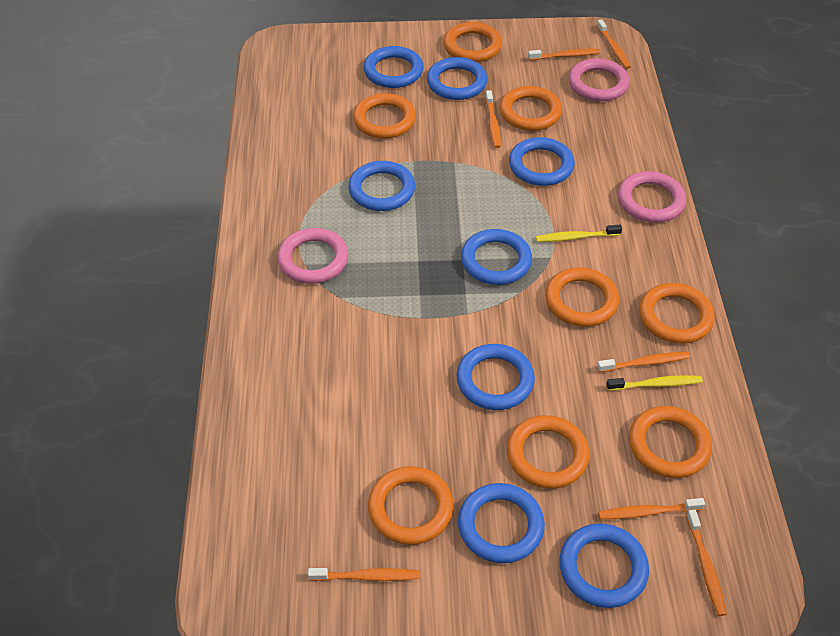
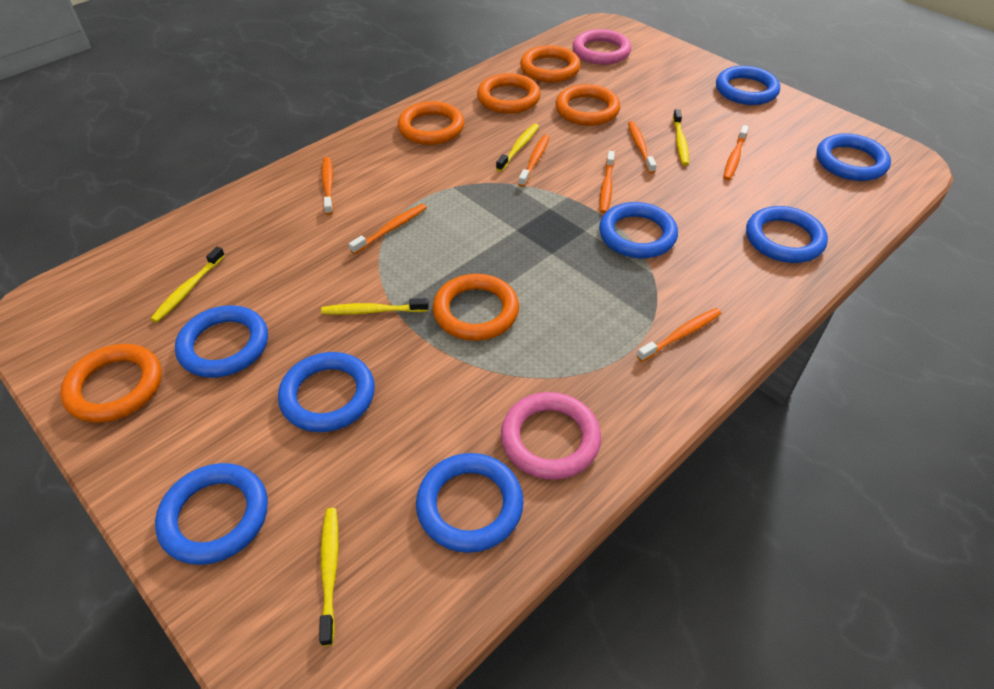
orange ring: [353,93,416,139] [368,466,454,545] [443,22,502,62] [500,86,562,131] [507,415,590,489] [545,267,619,327] [629,406,712,478] [639,283,715,344] = 8 -> [60,344,162,423] [398,101,465,145] [433,274,519,341] [477,73,541,114] [520,45,581,83] [555,84,620,126] = 6
pink ring: [277,228,349,284] [568,58,630,101] [618,171,686,222] = 3 -> [501,392,601,480] [573,29,631,65] = 2
yellow toothbrush: [536,224,622,242] [607,375,703,391] = 2 -> [151,246,225,322] [319,508,338,646] [321,298,428,315] [496,124,539,171] [673,109,689,166] = 5

